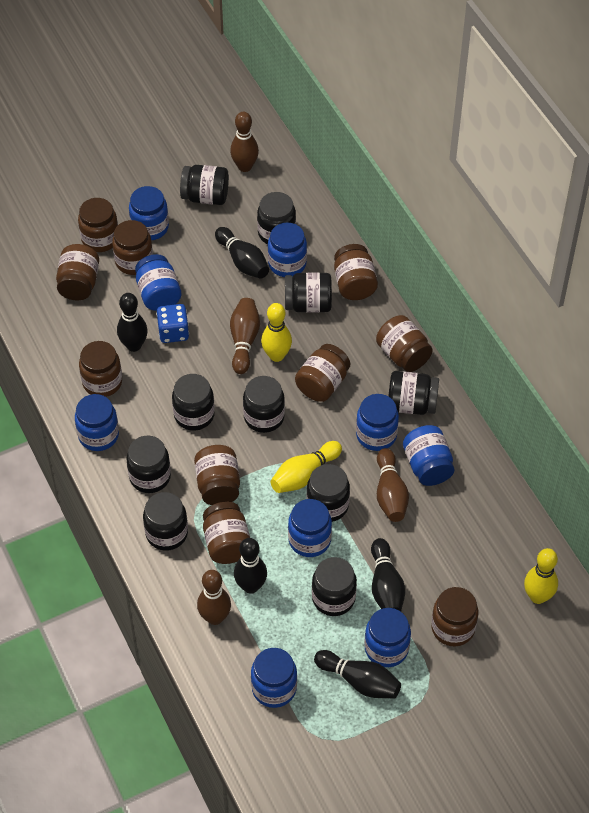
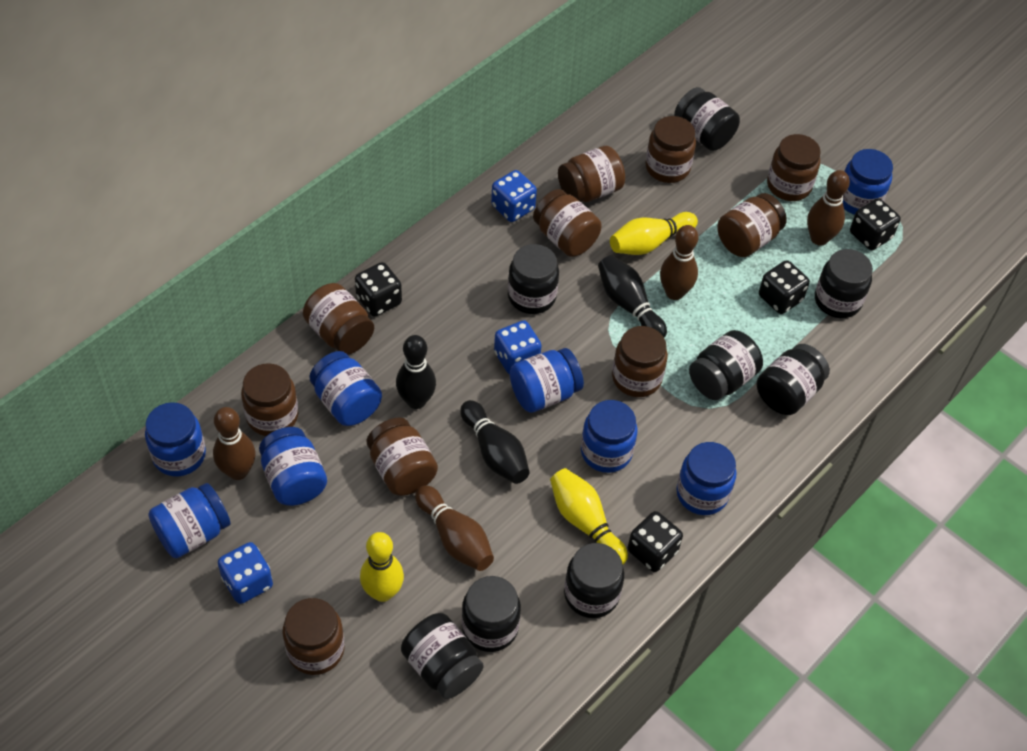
black bowling pin: [117,293,148,352] [215,227,269,279] [234,538,267,594] [314,650,401,699] [371,538,405,612] = 5 -> [396,335,436,409] [460,400,530,484] [598,255,667,337] = 3
black dice: none = 0 -> [355,262,402,317] [628,511,683,572] [759,260,810,314] [850,198,901,250] = 4
black jar: [126,436,171,493] [143,492,188,551] [172,374,215,431] [180,165,229,205] [243,376,285,433] [257,192,296,244] [285,273,332,313] [307,464,350,522] [312,557,357,616] [388,371,439,415] = 10 -> [401,613,484,699] [462,576,521,652] [508,244,559,314] [564,543,624,618] [674,87,740,151] [689,330,763,400] [757,344,830,415] [815,249,873,318] = 8
blue dice: [156,304,189,343] = 1 -> [218,542,273,604] [491,170,537,222] [494,320,542,375] = 3
blue jar: [75,394,119,451] [129,186,169,240] [135,254,181,311] [251,648,297,708] [268,222,307,277] [288,499,332,557] [356,394,399,451] [365,608,411,667] [403,425,455,486] = 9 -> [145,402,206,476] [148,483,230,558] [259,427,327,506] [309,351,382,426] [510,348,584,413] [581,400,638,473] [676,442,737,515] [843,149,893,215] = 8

